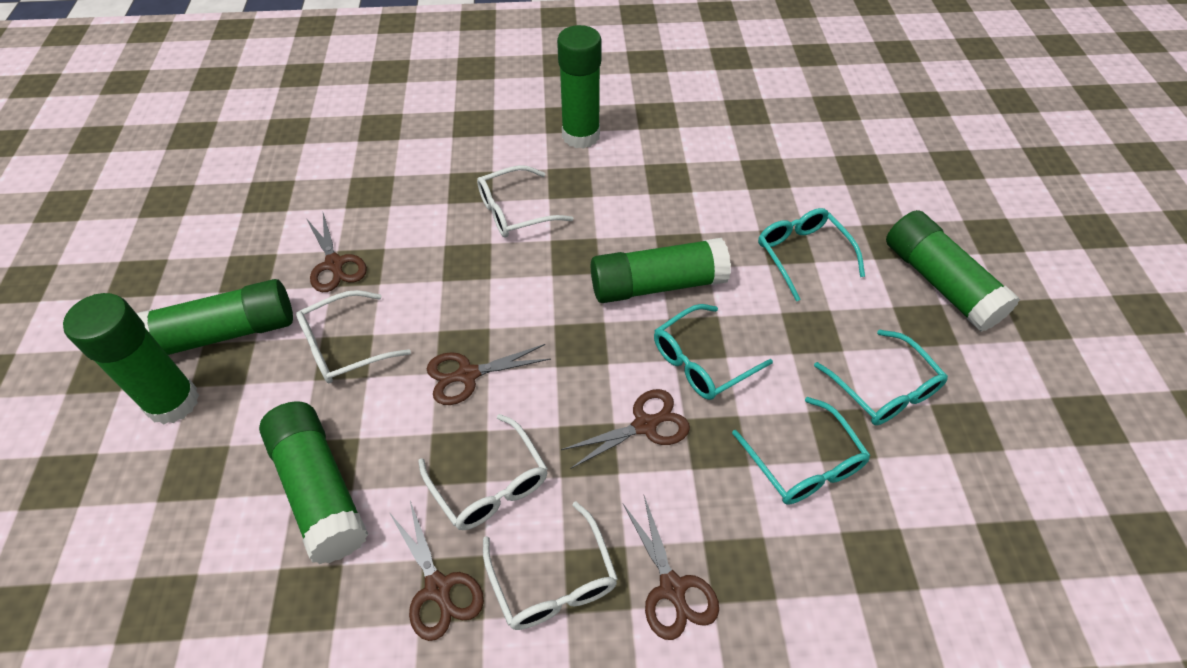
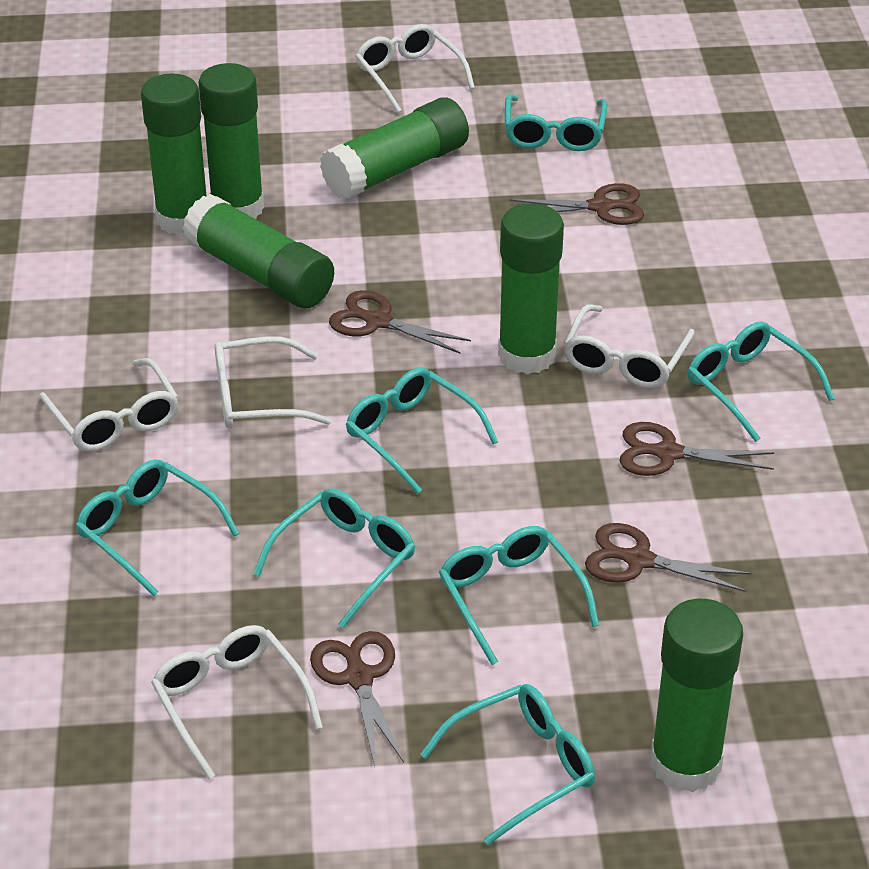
turquoise glasses: [654,304,773,400] [732,397,871,505] [758,208,865,301] [814,330,948,425] = 4 -> [76,459,240,596] [253,488,415,628] [346,367,498,494] [420,684,595,845] [439,526,599,665] [505,94,607,151] [688,322,835,442] = 7
white glasses: [296,290,411,383] [418,414,548,530] [477,165,573,238] [483,501,618,630] = 4 -> [39,358,179,451] [151,625,323,779] [215,336,332,428] [355,24,475,113] [564,304,695,388] = 5

